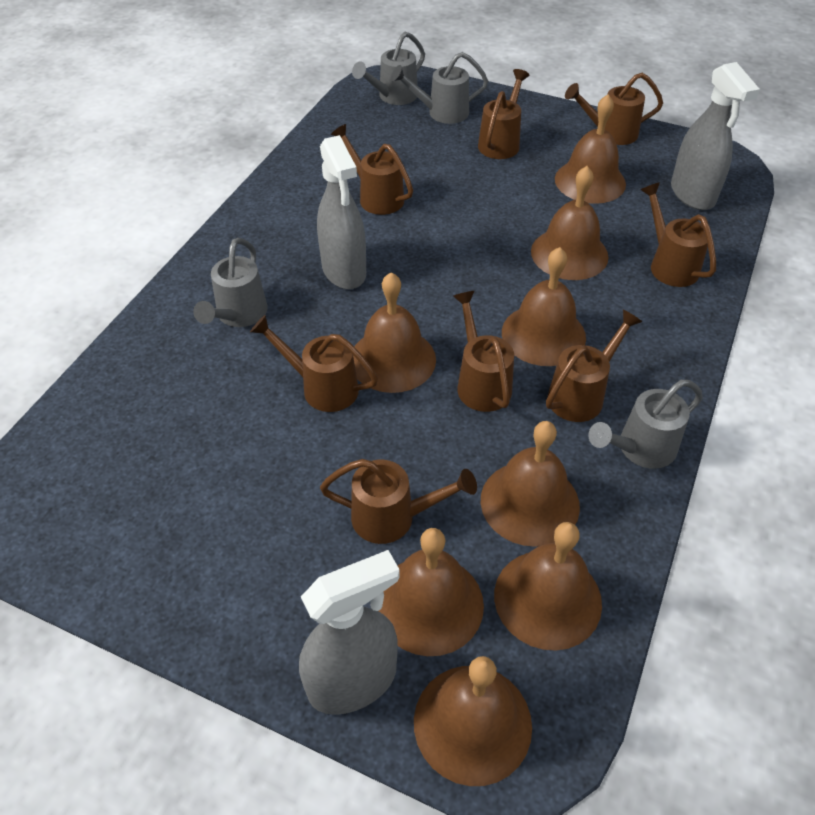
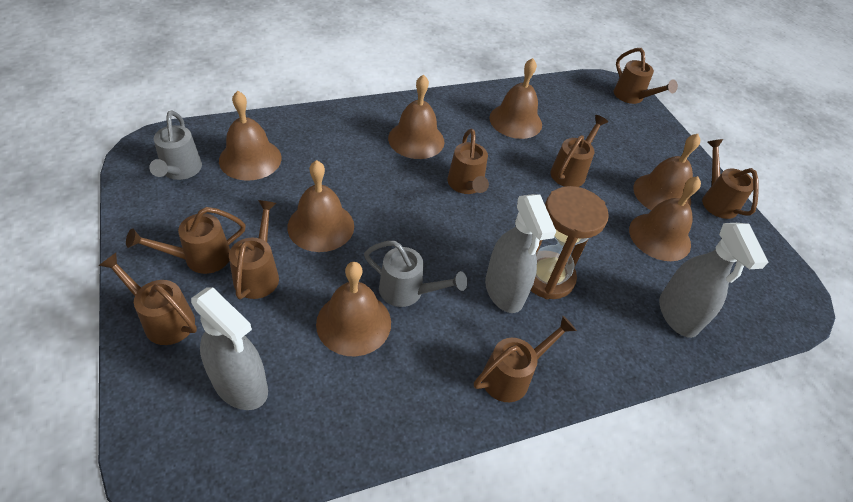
brown bell: [353,272,436,393] [379,528,484,656] [414,656,532,786] [481,421,580,547] [494,522,602,651] [502,247,586,366] [531,166,609,280] [555,94,626,204] = 8 -> [219,91,282,181] [287,160,354,252] [316,262,391,356] [388,75,444,159] [489,58,542,139] [629,176,701,261] [633,134,700,210] = 7
brown hourglass: none = 0 -> [531,186,609,299] = 1
grey watering can: [193,238,268,327] [352,32,425,105] [391,52,488,124] [588,380,703,469] = 4 -> [149,111,202,180] [364,241,467,307] = 2

